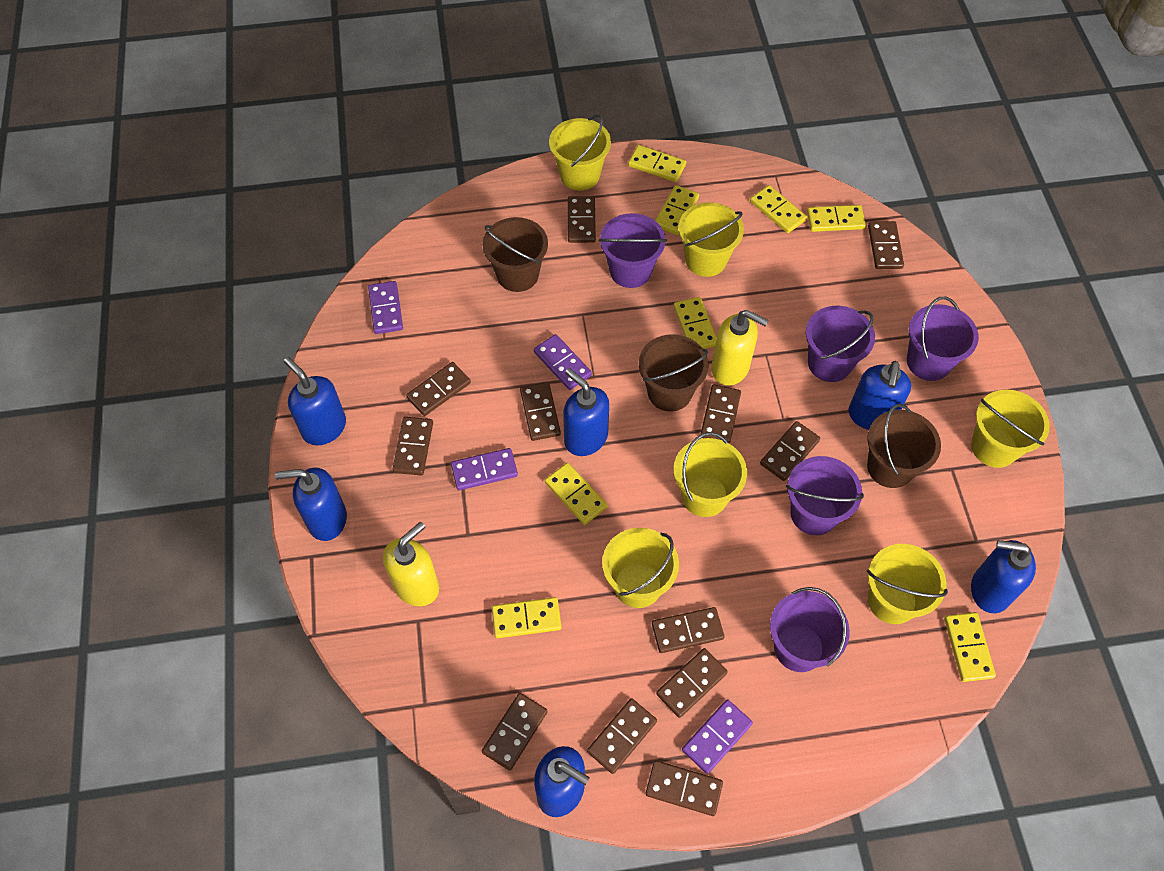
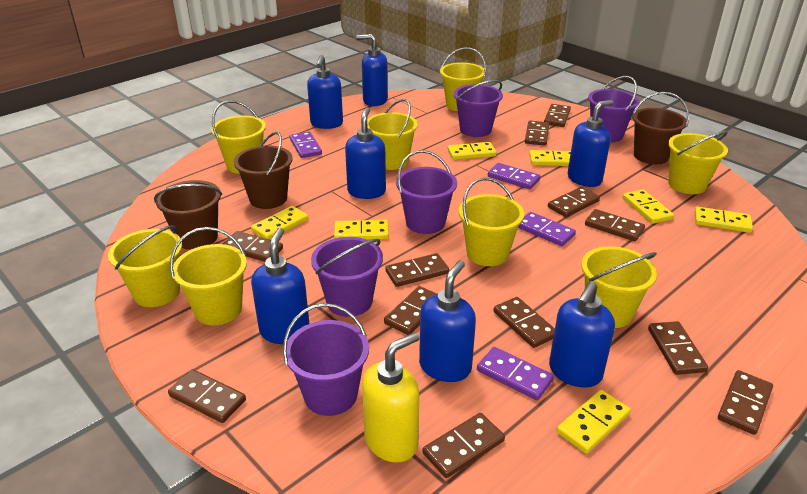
blue soap dispenser: [275,467,347,541] [284,357,346,445] [534,746,590,817] [563,368,609,456] [849,361,911,430] [971,540,1036,613] = 6 -> [251,228,310,344] [307,55,343,129] [345,107,386,199] [356,34,388,106] [419,260,476,382] [549,281,615,388] [568,100,613,187] = 7
yellow bucket: [549,115,611,191] [602,528,679,608] [673,432,747,517] [679,202,744,277] [867,544,948,624] [971,390,1050,468] = 6 -> [108,225,182,307] [170,227,247,325] [211,100,266,174] [367,99,418,170] [440,47,486,111] [459,178,524,266] [581,246,657,328] [668,131,728,194] = 8
yellow domino: [492,597,561,638] [545,463,608,525] [628,145,686,182] [655,185,699,235] [674,297,717,349] [750,185,807,233] [807,205,866,232] [944,612,996,682] = 8 -> [251,206,308,240] [334,220,389,240] [448,142,496,160] [529,150,571,166] [557,389,631,454] [622,189,674,224] [695,207,753,233] = 7
yellow soap dispenser: [383,522,439,606] [711,310,769,386] = 2 -> [362,332,419,463] = 1

